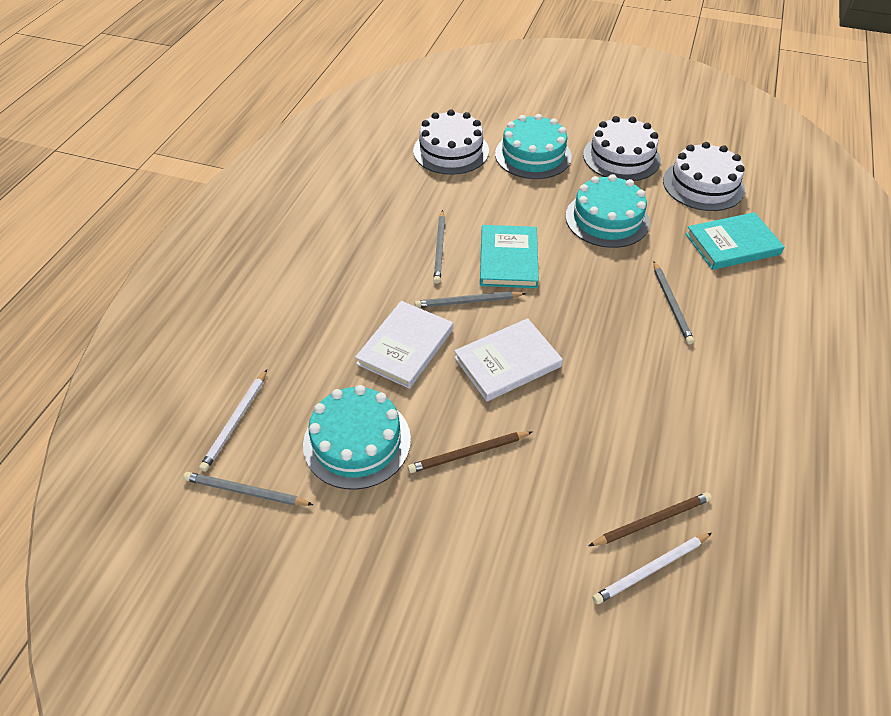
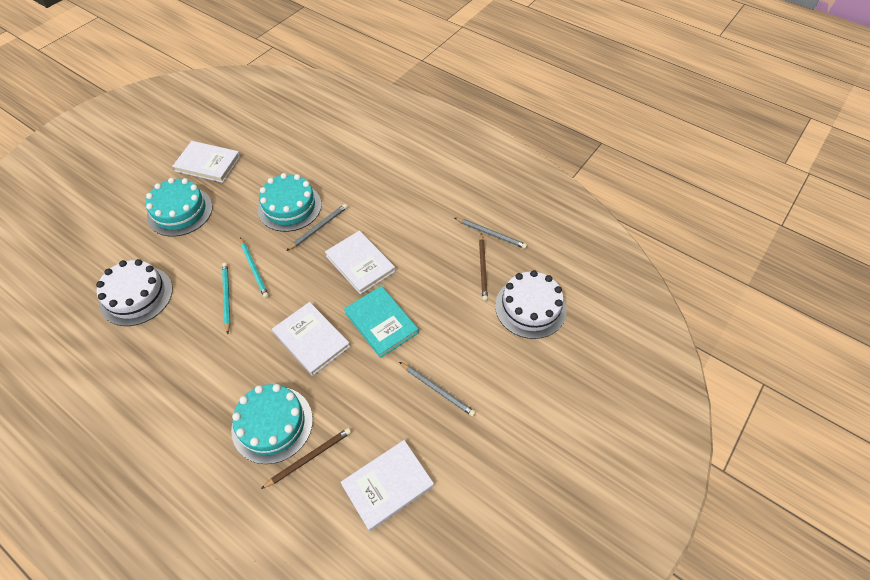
grey pencil: [183,472,313,506] [415,291,526,308] [433,210,445,284] [653,261,694,344] = 4 -> [286,204,348,251] [399,362,476,417] [455,218,527,249] = 3
turquoise book: [480,225,539,288] [685,212,785,270] = 2 -> [344,286,419,358] = 1
turquoise pencil: none = 0 -> [222,263,230,334] [240,238,269,298] = 2
white book: [355,301,453,389] [454,318,563,402] = 2 -> [172,141,241,183] [272,302,350,376] [325,230,395,295] [340,440,434,531] = 4
white cake: [413,109,489,175] [583,116,661,181] [663,142,745,211] = 3 -> [96,259,173,326] [495,270,567,339] = 2
white pencil: [199,370,267,472] [592,533,712,604] = 2 -> none = 0

